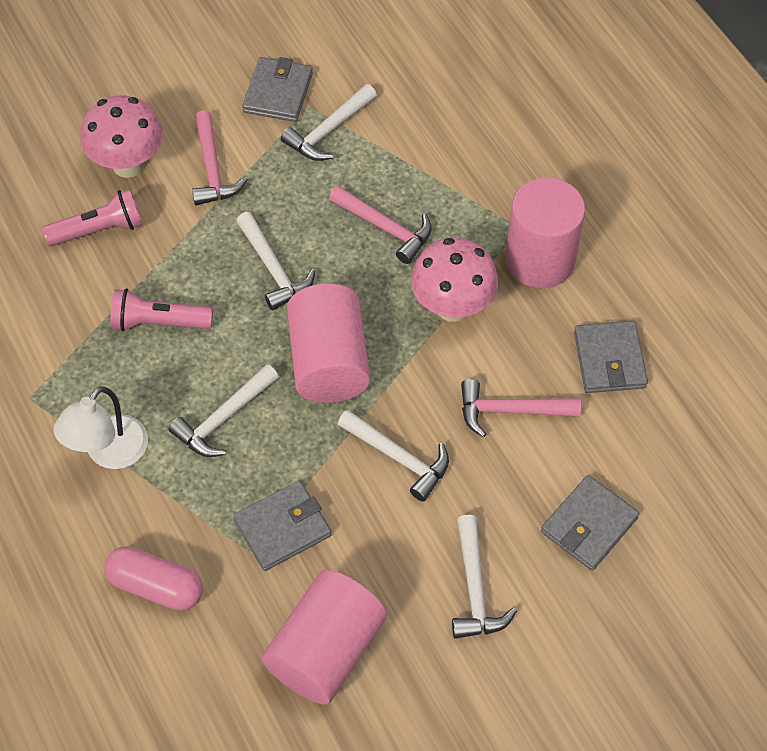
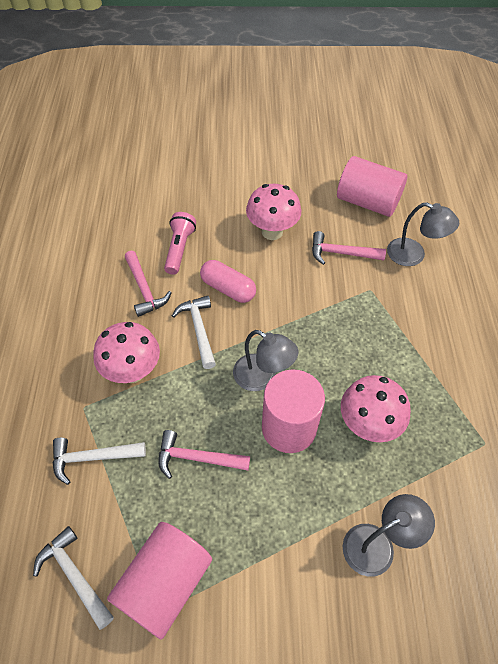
grey lamp: none = 0 -> [233,330,298,391] [343,494,435,577] [387,202,459,266] = 3
grey wallet: [233,481,332,571] [242,57,313,122] [541,475,639,571] [574,321,648,393] = 4 -> none = 0
pink flashlight: [42,189,143,246] [111,289,213,331] = 2 -> [164,212,196,275] = 1
pink mushroom: [80,95,163,178] [411,238,498,322] = 2 -> [93,322,160,383] [246,184,301,240] [341,375,411,442] = 3
white hammer: [169,364,279,457] [236,212,315,311] [281,84,377,161] [338,410,449,501] [452,515,517,639] = 5 -> [33,526,114,630] [52,438,146,485] [172,296,216,369] = 3
white lamp: [54,386,148,469] = 1 -> none = 0

